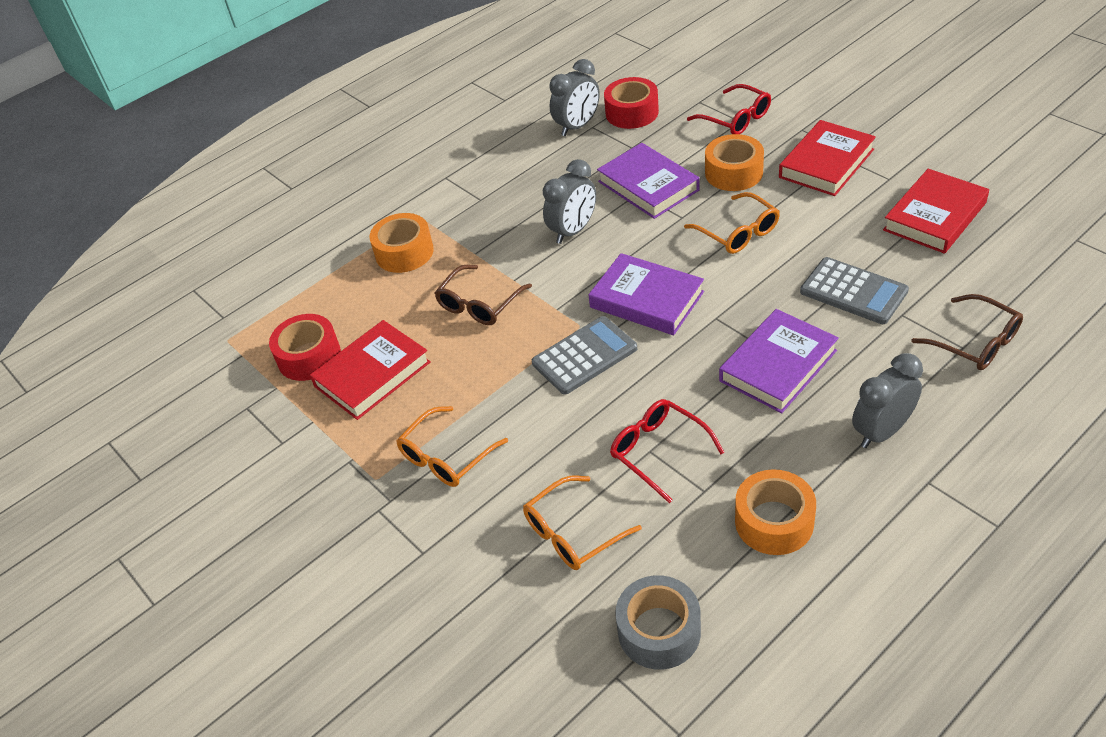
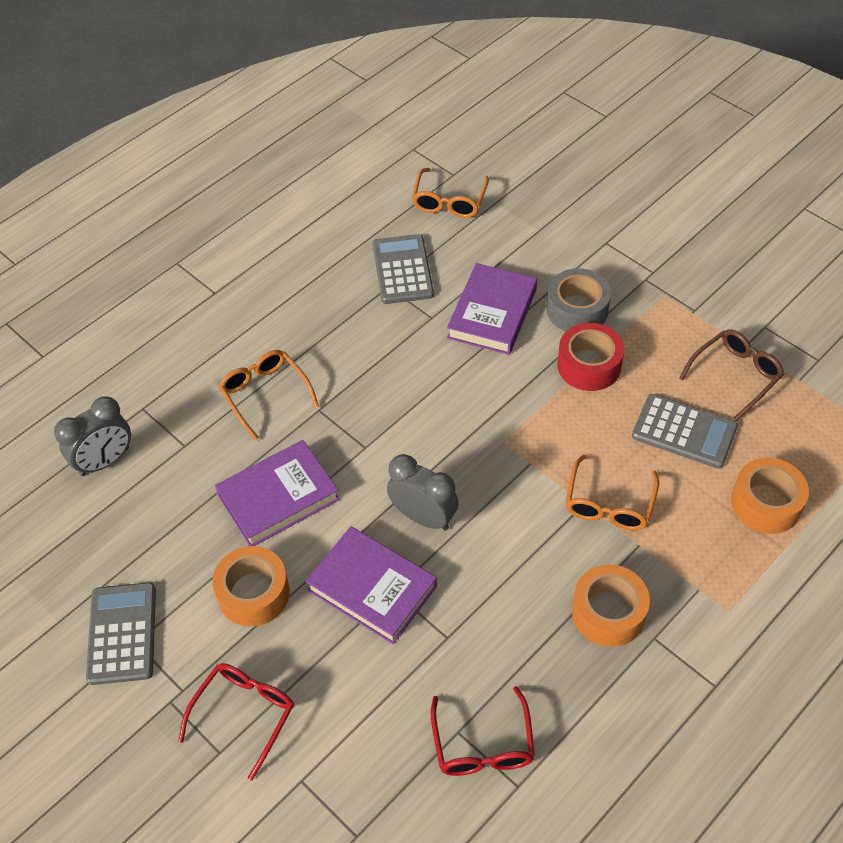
brown glasses: [435,265,532,325] [912,294,1023,370] = 2 -> [679,329,784,421] = 1
grey calculator: [532,316,637,395] [800,257,909,324] = 2 -> [86,582,156,685] [373,234,434,304] [632,394,738,469] = 3
grey clock: [543,159,596,244] [549,59,600,136] [852,353,923,448] = 3 -> [54,396,131,476] [387,454,459,531] = 2
red book: [310,320,431,420] [779,120,876,196] [883,169,989,254] = 3 -> none = 0
red tape: [269,314,341,381] [604,77,659,129] = 2 -> [557,323,624,391] = 1

